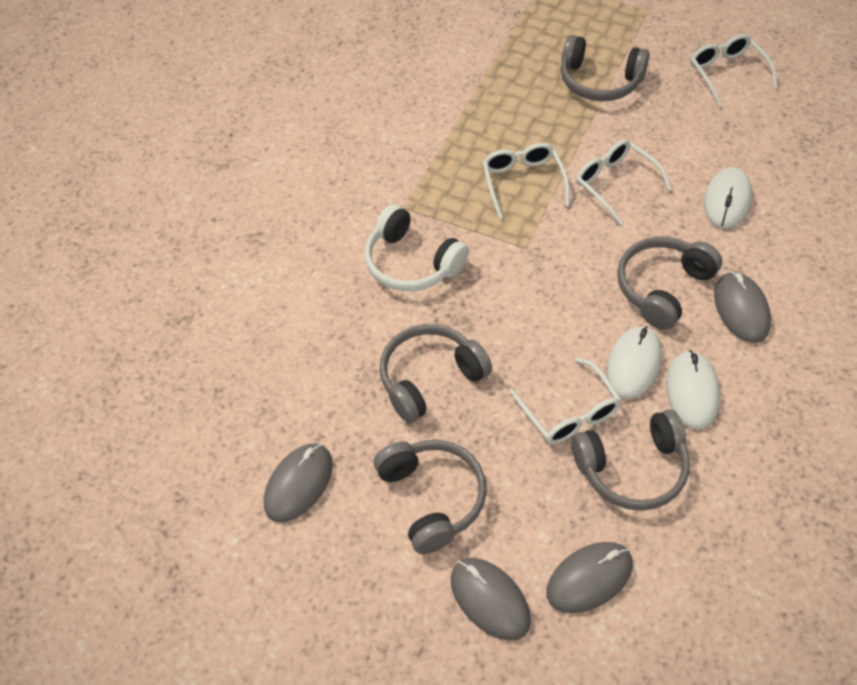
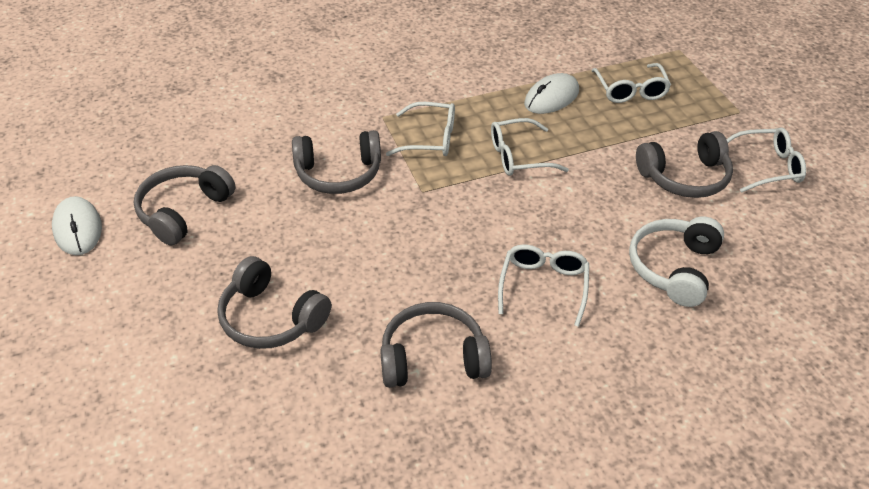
grey mouse: [264,443,333,522] [451,558,531,641] [546,542,633,613] [714,271,771,343] = 4 -> none = 0
white glasses: [482,143,570,219] [509,358,621,444] [576,140,672,225] [690,34,778,107] = 4 -> [386,102,455,156] [491,118,569,176] [498,244,589,327] [591,63,671,103] [726,127,806,193] = 5
white mouse: [606,326,662,399] [666,350,720,430] [704,167,753,229] = 3 -> [52,196,102,255] [524,73,579,114] = 2

